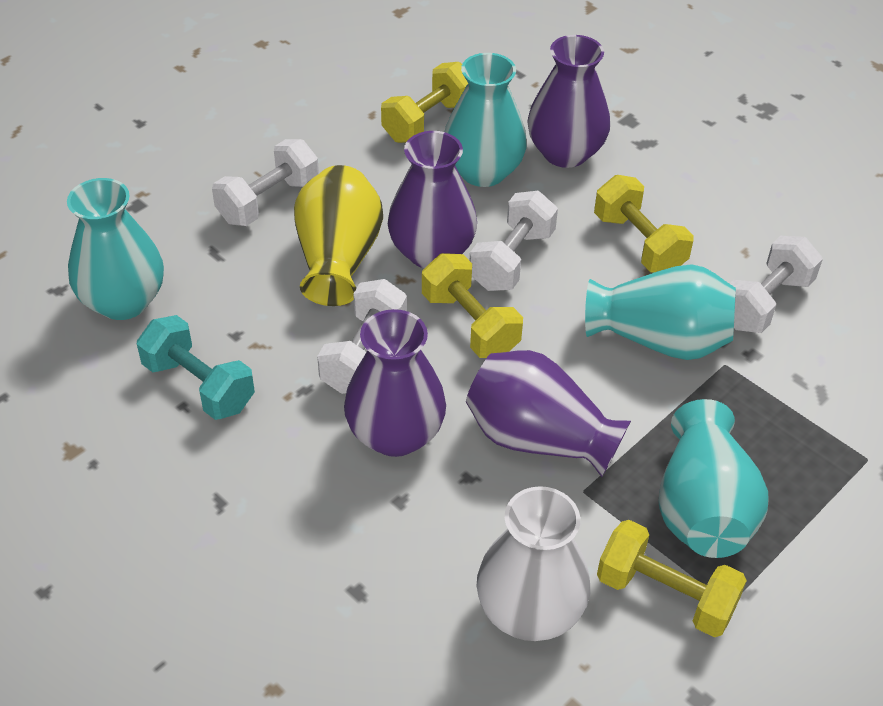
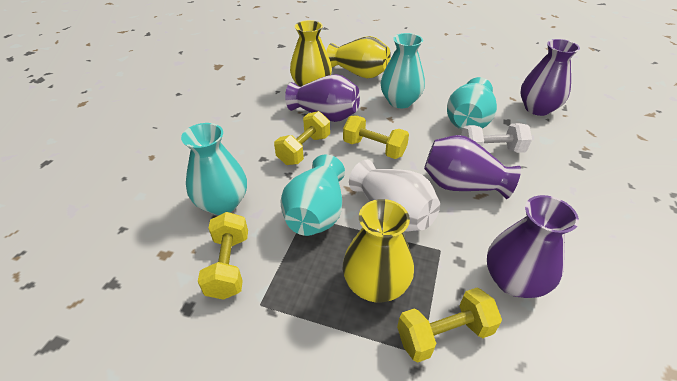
turquoise dumbbell: [137,315,255,420] = 1 -> none = 0
white dumbbell: [212,139,319,226] [317,279,407,394] [470,191,558,291] [730,236,823,333] = 4 -> [461,123,532,153] = 1
yellow vase: [294,165,383,306] = 1 -> [290,20,332,87] [326,36,391,78] [343,199,414,303] = 3

